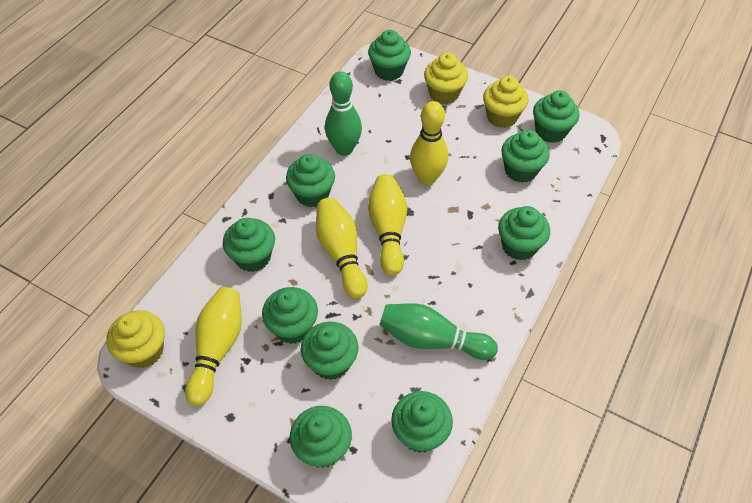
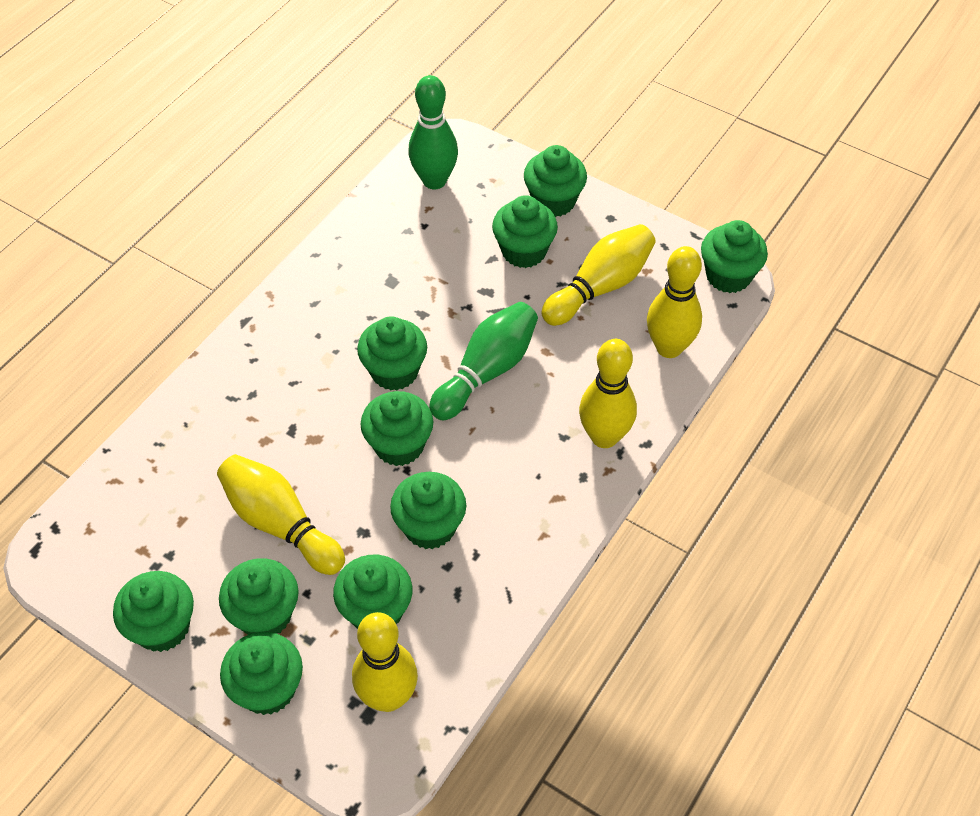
yellow bowling pin: [185,287,242,406] [316,197,367,299] [368,174,407,276] [410,101,448,185] = 4 -> [217,454,345,575] [352,612,418,712] [541,224,656,326] [579,339,637,448] [647,246,702,358] = 5
yellow cupcake: [106,310,165,368] [424,53,468,104] [483,76,528,128] = 3 -> none = 0

